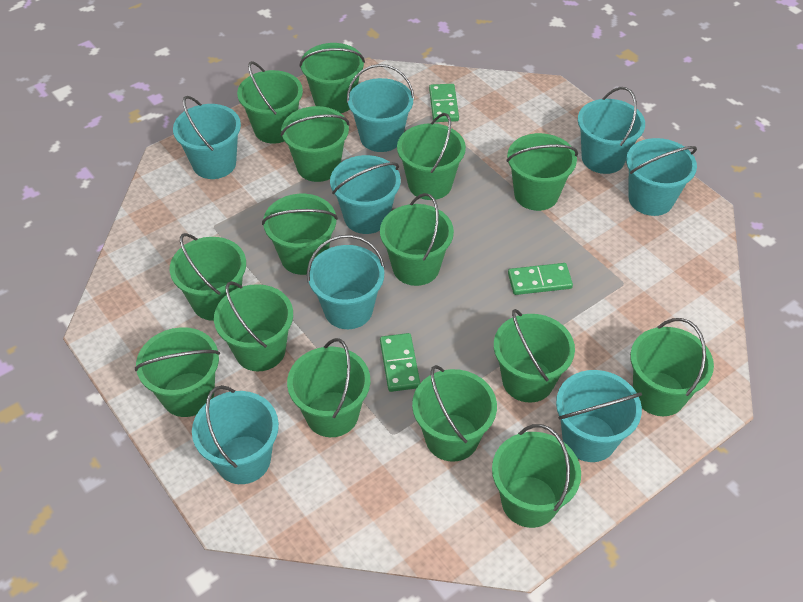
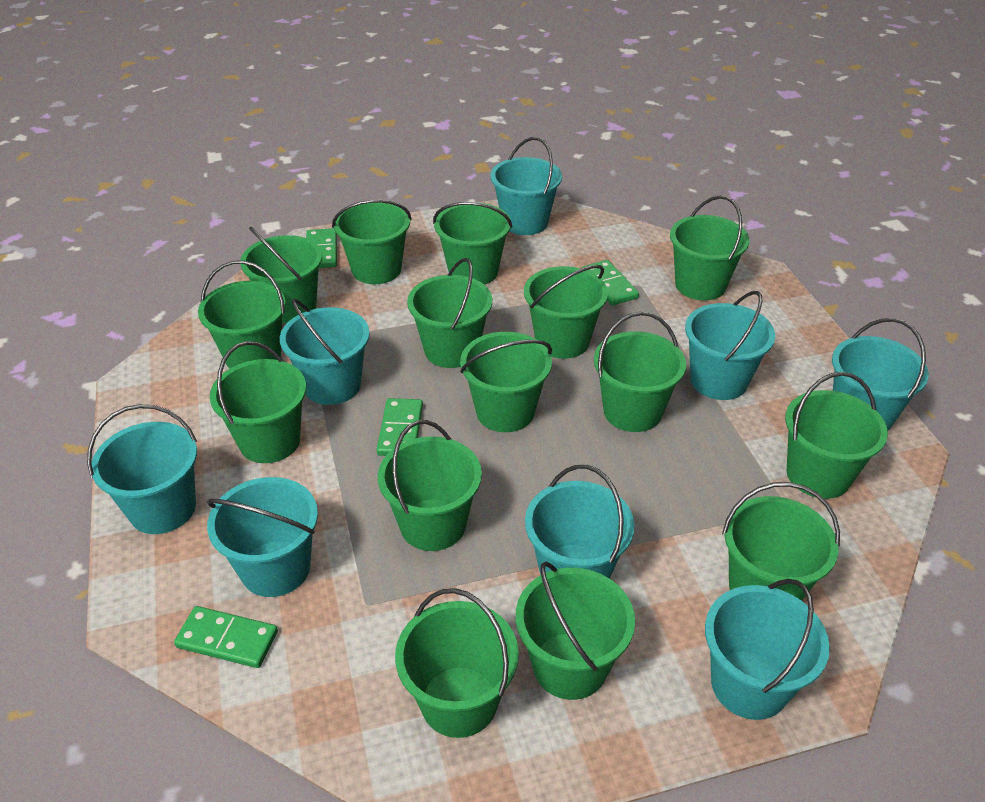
green domino: [380,333,420,392] [429,84,459,122] [508,263,573,295] = 3 -> [174,606,278,668] [306,228,337,268] [377,398,423,456] [582,260,639,306] = 4

